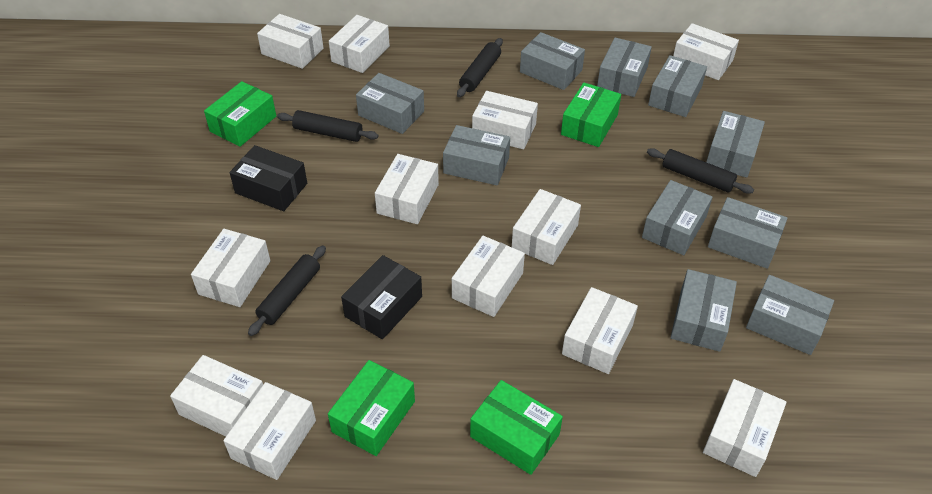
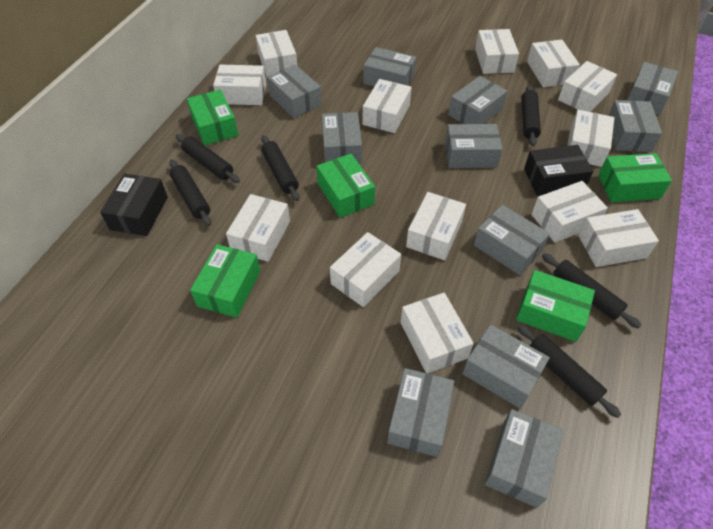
black rolling pin: [248,245,326,336] [277,110,378,142] [457,38,503,97] [647,148,754,194] = 4 -> [169,160,211,226] [176,134,240,183] [261,135,299,201] [517,325,621,418] [522,85,541,146] [542,253,641,329] = 6
green box: [204,81,276,147] [328,360,415,456] [470,380,563,475] [561,83,621,147] = 4 -> [187,89,238,145] [190,244,261,318] [317,154,375,218] [516,270,595,342] [598,153,672,202] = 5
grey box: [356,73,424,134] [443,125,510,185] [520,32,585,90] [597,38,652,97] [642,180,713,255] [648,55,707,117] [670,269,737,352] [706,111,765,178] [708,197,788,269] [746,275,834,355] = 10 -> [267,65,322,118] [322,112,362,164] [363,47,416,87] [387,368,454,457] [445,124,503,168] [448,76,507,124] [462,324,550,409] [474,205,550,275] [485,409,564,508] [608,100,662,152] [627,62,678,115] = 11
white box: [170,355,263,436] [191,229,270,307] [223,382,316,480] [257,14,323,69] [329,15,390,73] [375,154,439,224] [452,236,525,317] [472,91,538,149] [512,189,581,265] [562,287,638,374] [673,23,739,80] [703,379,787,477] = 12 -> [213,65,266,105] [226,194,290,262] [256,30,297,77] [330,232,401,307] [363,79,412,133] [401,293,474,373] [406,192,466,260] [475,29,519,74] [527,40,580,87] [531,181,608,243] [558,61,617,112] [567,110,614,167] [578,209,659,267] = 13

